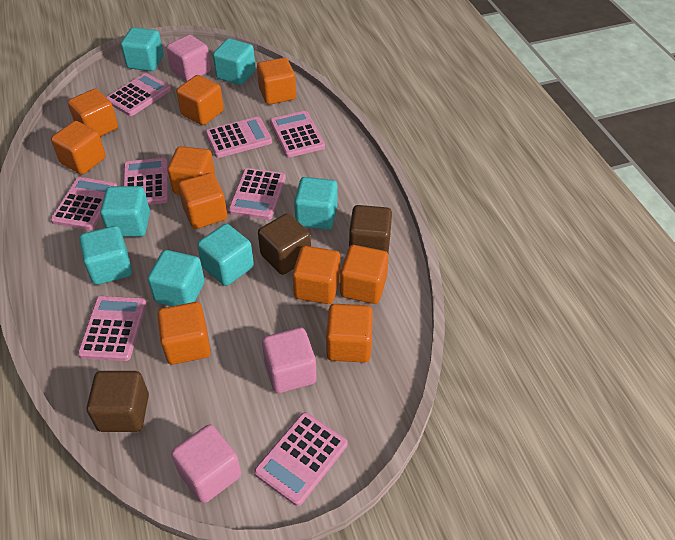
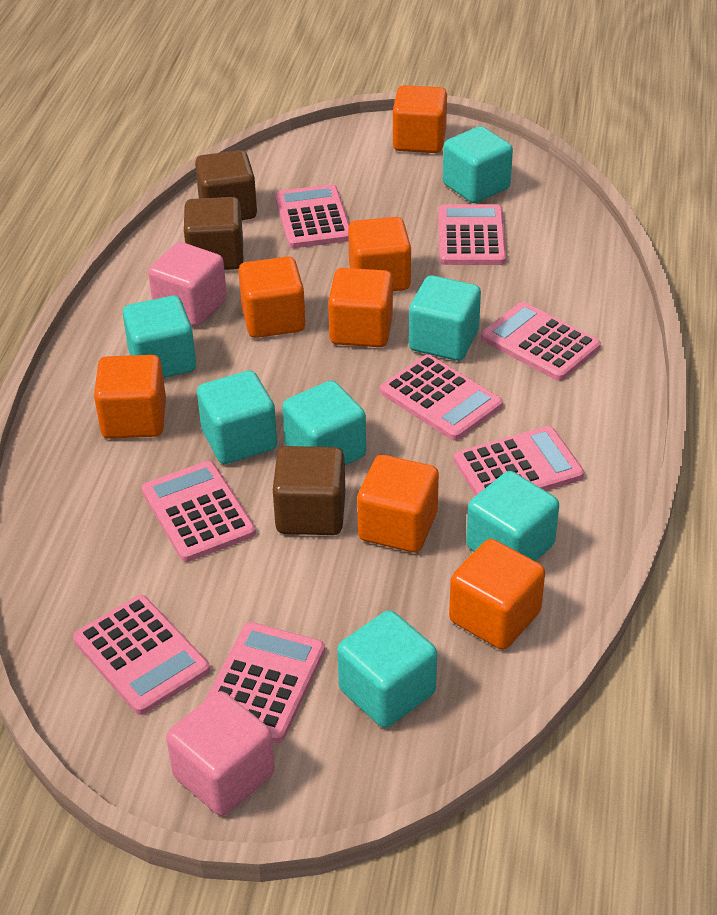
orange cube: [51,121,106,175] [68,89,118,137] [157,302,211,365] [168,146,215,195] [176,75,224,125] [178,173,227,229] [257,58,296,105] [292,246,341,304] [326,304,373,362] [340,245,389,304] = 10 -> [94,355,166,439] [238,257,305,338] [328,268,393,347] [348,217,411,291] [357,455,439,553] [393,85,447,153] [449,539,545,650] = 7
pink cube: [166,34,211,81] [171,424,241,503] [262,328,317,393] = 3 -> [148,242,227,326] [166,691,275,816] = 2

